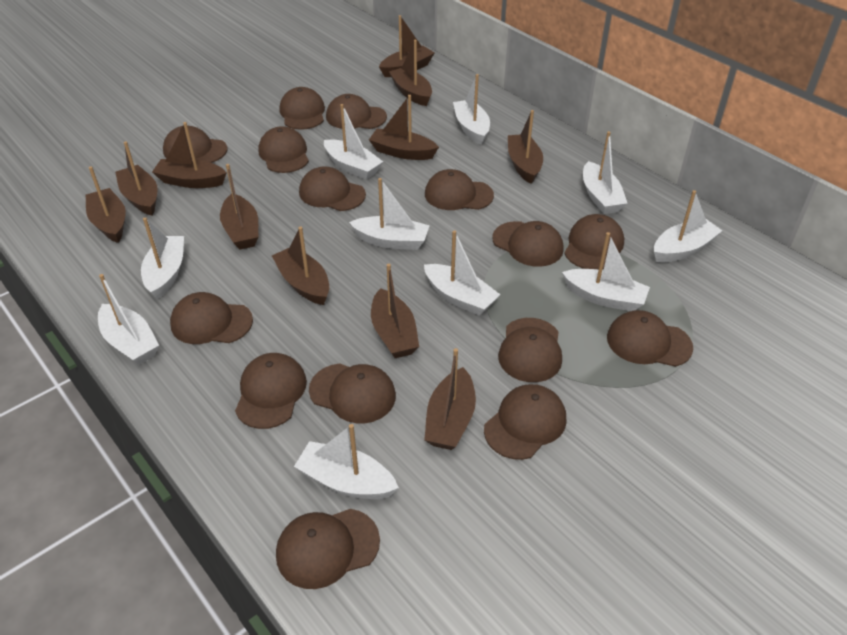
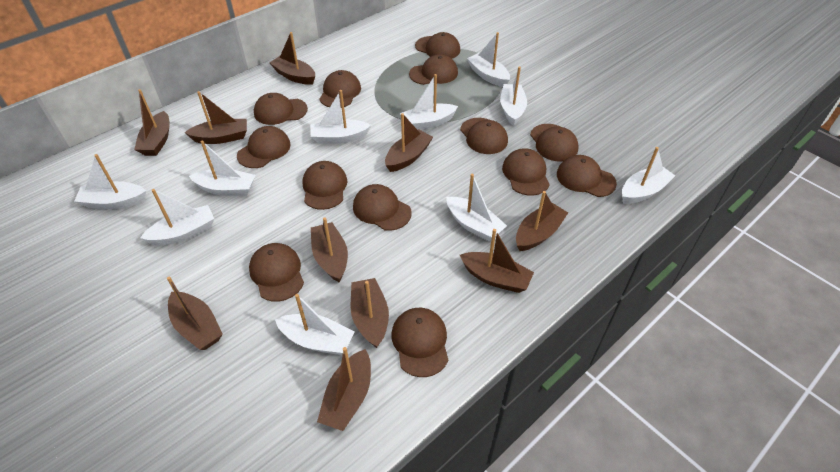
brown boat: [86,166,126,243] [115,141,158,215] [152,122,227,188] [220,164,258,250] [272,227,329,305] [369,95,439,160] [371,264,419,358] [379,15,434,77] [389,40,432,106] [424,348,476,450] [508,110,543,184] = 11 -> [134,89,170,156] [167,276,223,350] [184,91,247,144] [269,32,315,85] [311,217,348,282] [317,347,371,431] [351,278,389,348] [385,113,433,172] [460,229,534,293] [516,191,568,251] = 10
brown cap: [163,126,227,163] [170,292,253,344] [235,353,307,429] [258,126,309,173] [276,509,380,589] [280,87,325,129] [299,166,366,211] [309,364,396,423] [326,94,387,129] [425,169,494,210] [484,384,566,460] [492,221,564,267] [498,318,562,382] [564,214,624,270] [607,310,693,367] = 15 -> [237,126,291,168] [249,243,304,302] [254,93,308,125] [302,161,347,210] [319,70,361,108] [353,184,411,231] [392,308,448,377] [409,54,458,85] [415,32,460,59] [460,118,508,154] [502,148,550,196] [530,124,579,162] [557,155,617,197] = 13

